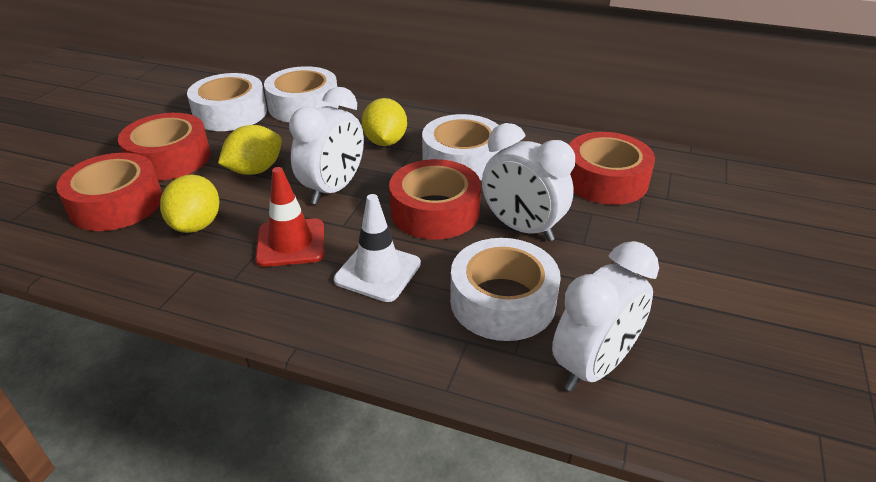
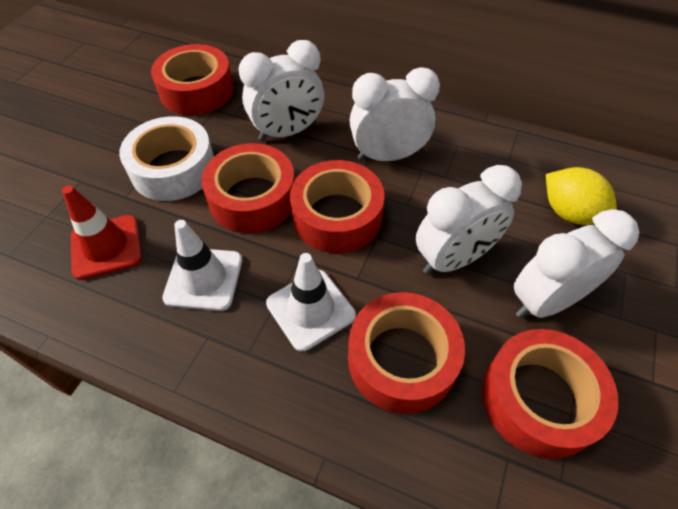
red tape: [56,153,162,231] [118,113,211,181] [389,159,481,240] [569,132,655,205] = 4 -> [151,44,234,115] [201,143,295,233] [290,160,385,253] [348,292,465,414] [482,329,618,459] = 5
white clock: [289,87,364,204] [482,123,575,242] [552,241,659,391] = 3 -> [239,40,324,141] [350,67,440,161] [416,165,522,275] [514,209,639,319] = 4
white tape: [187,73,267,131] [264,66,339,123] [422,114,500,180] [450,238,561,341] = 4 -> [119,116,214,201] = 1
white traffic cone: [334,194,421,302] = 1 -> [162,220,242,311] [266,253,356,352] = 2
yellow lemon: [160,174,219,233] [218,125,282,175] [362,98,407,146] = 3 -> [546,167,617,225] = 1

